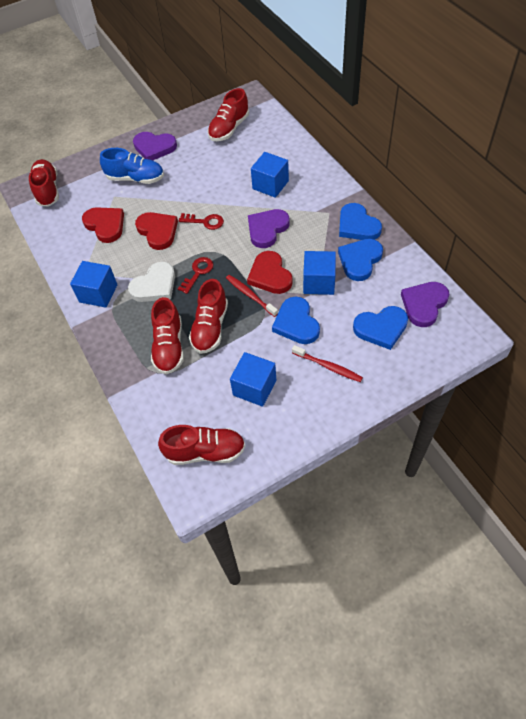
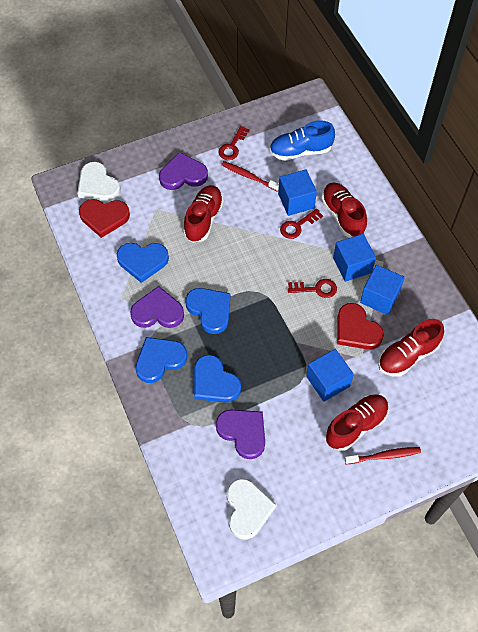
red heart: [82,207,124,243] [135,212,178,250] [247,251,293,294] = 3 -> [79,199,130,238] [337,303,384,350] = 2
red key: [178,257,213,294] [179,213,224,230] = 2 -> [218,126,250,160] [280,209,323,239] [288,279,337,298] = 3
red shoe: [29,159,59,207] [151,297,184,375] [158,425,245,465] [189,279,228,354] [208,88,249,141] = 5 -> [183,185,224,243] [321,182,367,238] [325,394,389,451] [378,319,444,376] = 4
white heart: [128,262,175,302] = 1 -> [77,162,121,202] [227,478,277,540] = 2

